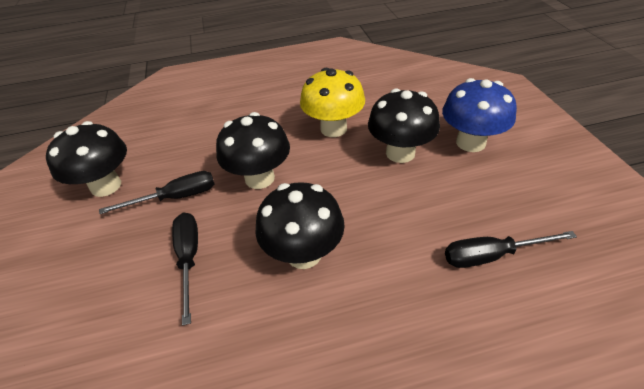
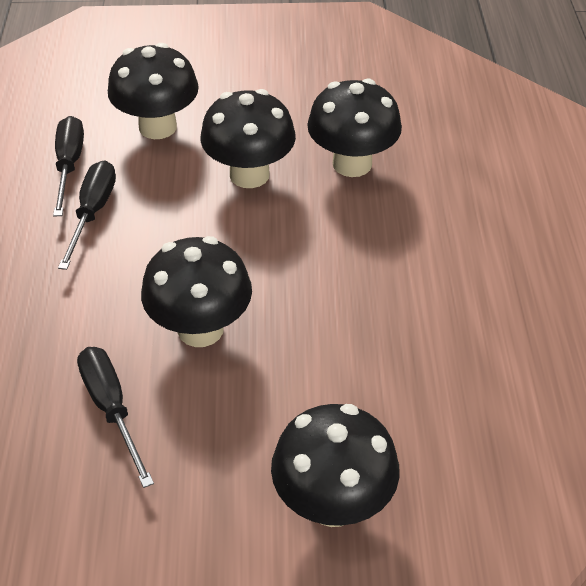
black mushroom: [46,121,127,197] [216,112,290,189] [255,182,345,269] [368,88,440,163] = 4 -> [108,43,199,139] [141,236,252,347] [200,89,296,188] [271,404,400,527] [307,78,402,177] = 5
blue mushroom: [442,78,517,152] = 1 -> none = 0
yellow mushroom: [300,68,365,137] = 1 -> none = 0

